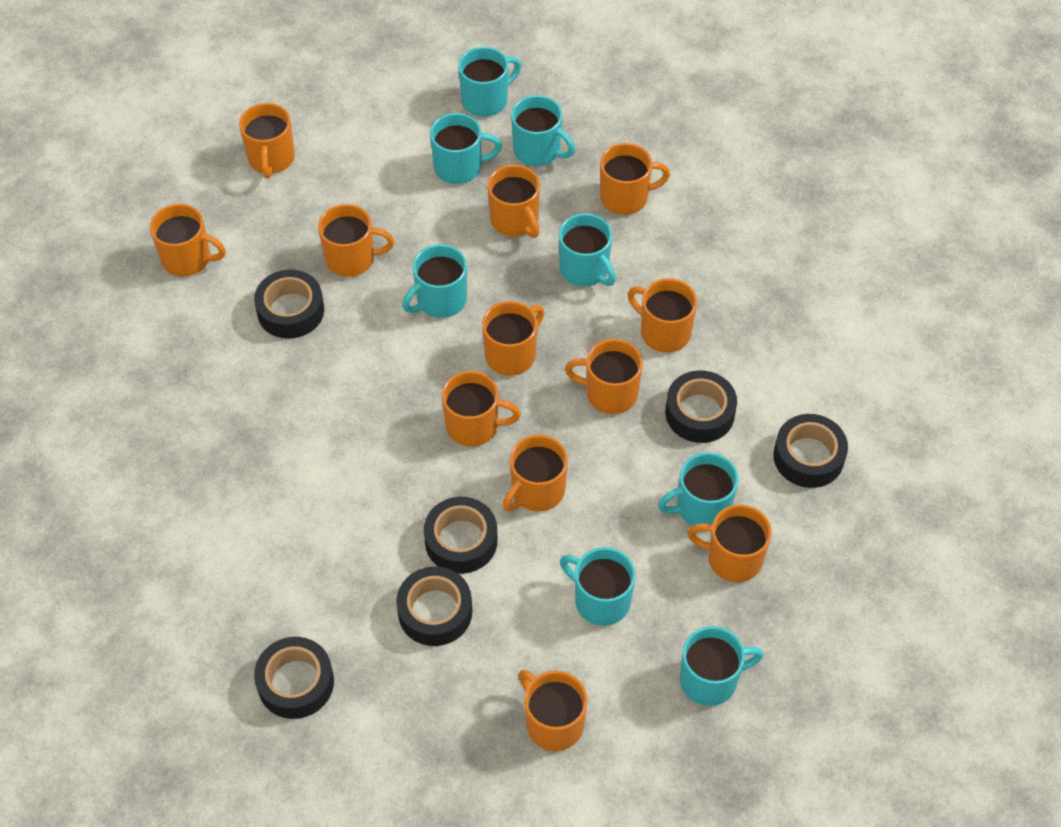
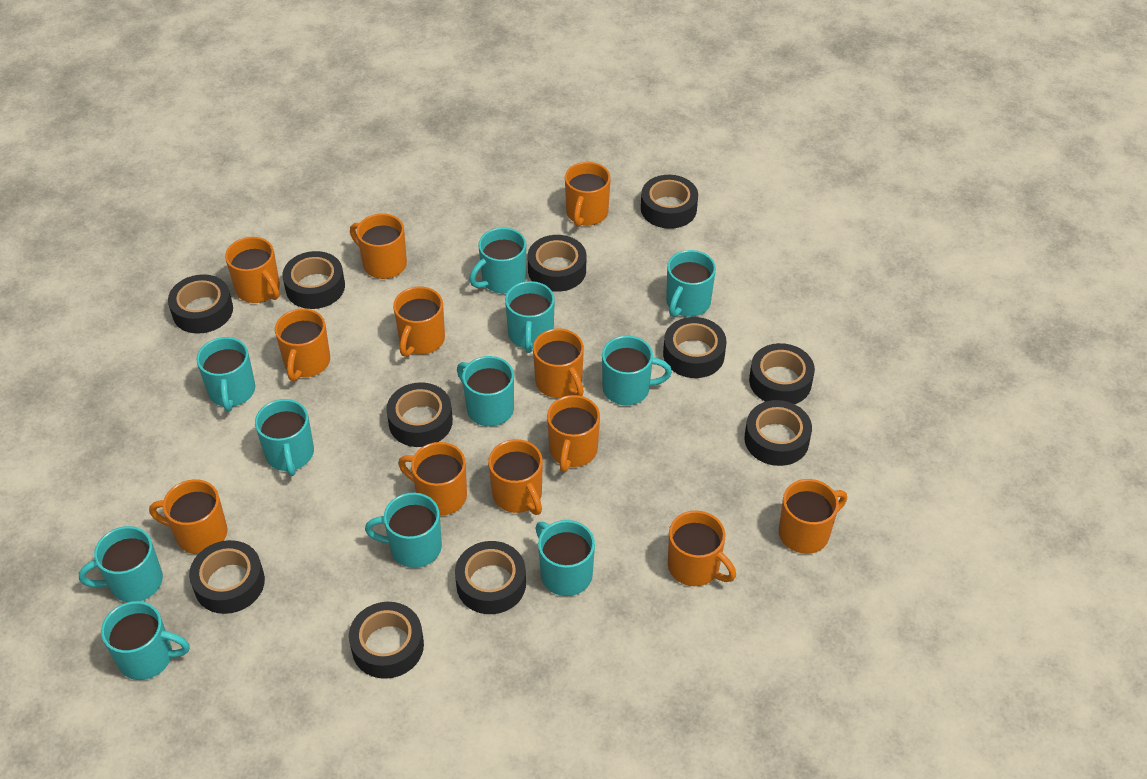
black tape: [254,270,324,339] [254,637,334,719] [396,566,472,646] [424,497,498,574] [665,370,737,443] [773,414,848,488] = 6 -> [168,274,233,333] [189,540,265,614] [283,251,345,309] [349,602,424,679] [386,383,453,447] [455,541,526,614] [528,235,586,292] [641,175,698,229] [663,317,726,378] [744,400,812,466] [749,343,815,404] = 11
turquoise mug: [402,244,467,318] [430,113,502,184] [458,47,521,117] [511,95,575,166] [559,213,616,286] [560,547,635,626] [658,452,739,526] [680,626,763,706] = 8 -> [79,526,163,602] [101,601,189,680] [197,337,255,412] [255,399,314,476] [365,493,442,568] [457,356,514,426] [469,227,526,293] [505,281,555,353] [536,520,595,596] [602,336,672,405] [666,250,716,317] = 11

